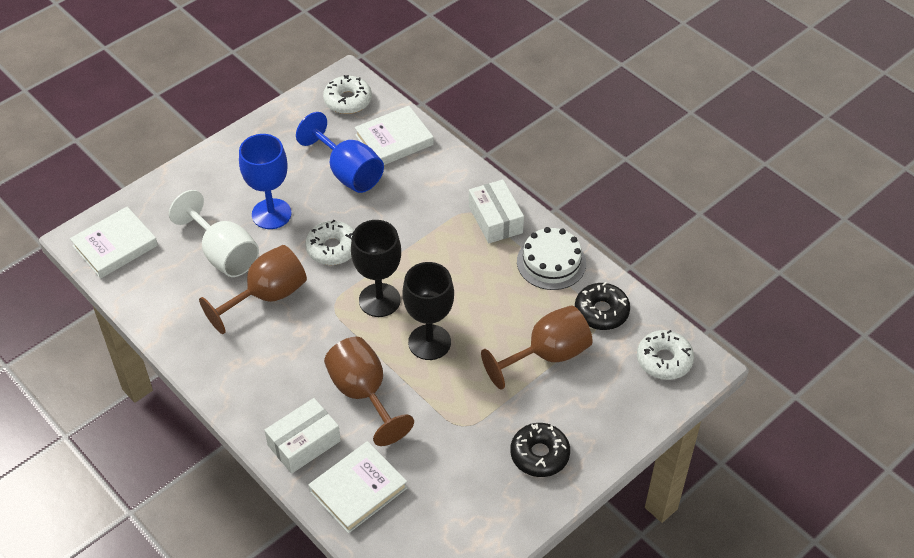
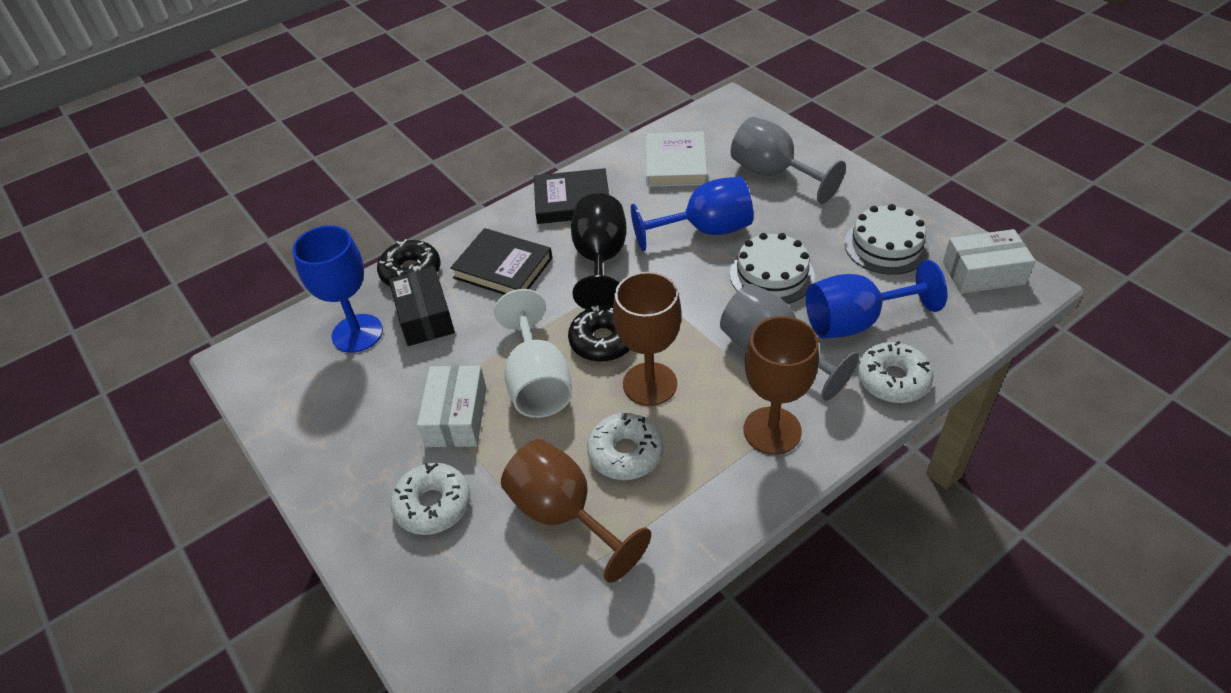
black book: none = 0 -> [450,228,552,295] [534,168,609,224] = 2
black box: none = 0 -> [389,267,455,346] = 1
black goblet: [351,220,401,317] [402,262,454,360] = 2 -> [571,193,627,310] = 1
blue goblet: [239,134,292,229] [296,112,384,193] = 2 -> [292,225,383,353] [631,177,753,251] [806,260,947,338] = 3
grey goblet: none = 0 -> [720,284,859,401] [731,117,846,204] = 2
white book: [70,207,158,279] [309,441,407,533] [355,106,434,165] = 3 -> [646,131,707,187] = 1
white cake: [517,227,586,290] = 1 -> [730,233,815,304] [844,204,929,275] = 2

